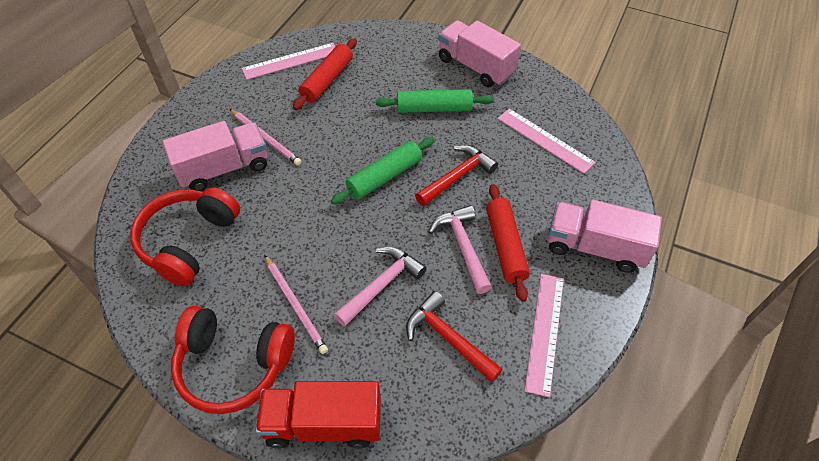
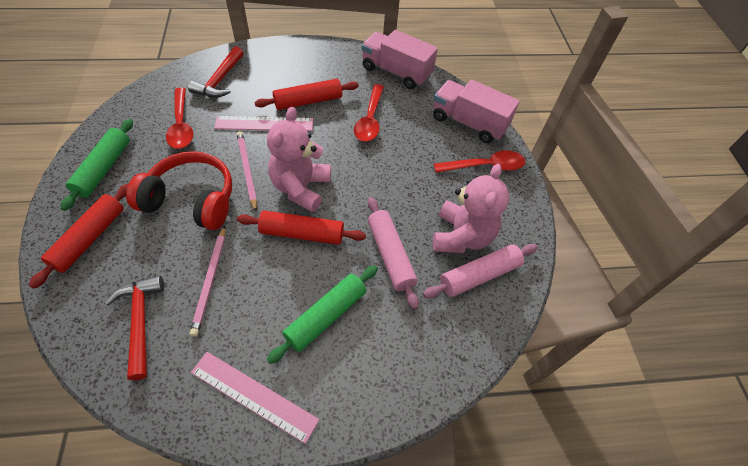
pink hammer: [334,247,427,327] [429,205,492,294] = 2 -> none = 0
pink rolling pin: none = 0 -> [368,197,419,309] [423,244,538,298] = 2
pink ruler: [242,43,336,80] [497,109,595,174] [524,274,564,397] = 3 -> [191,352,319,444] [214,116,313,131] = 2
pink teddy bear: none = 0 -> [267,107,331,212] [433,164,509,253] = 2
pink truck: [162,121,268,191] [438,20,521,88] [548,200,662,273] = 3 -> [362,30,438,89] [433,80,520,143] = 2
red headphones: [130,187,240,286] [171,306,295,414] = 2 -> [126,151,232,230] = 1
red rolling pin: [293,38,357,110] [486,184,530,302] = 2 -> [29,183,129,289] [237,210,366,245] [254,79,359,110] = 3
red spoon: none = 0 -> [166,88,193,149] [354,84,384,141] [434,150,525,173] = 3
red truck: [255,381,381,449] = 1 -> none = 0

